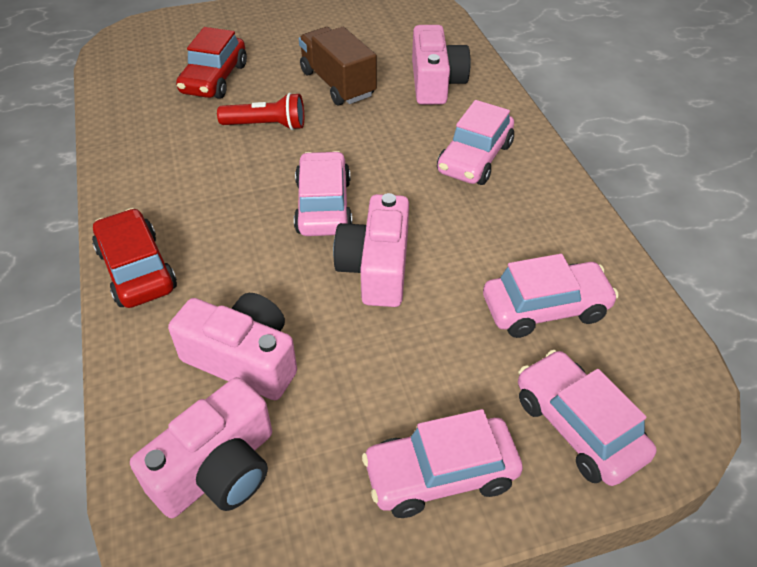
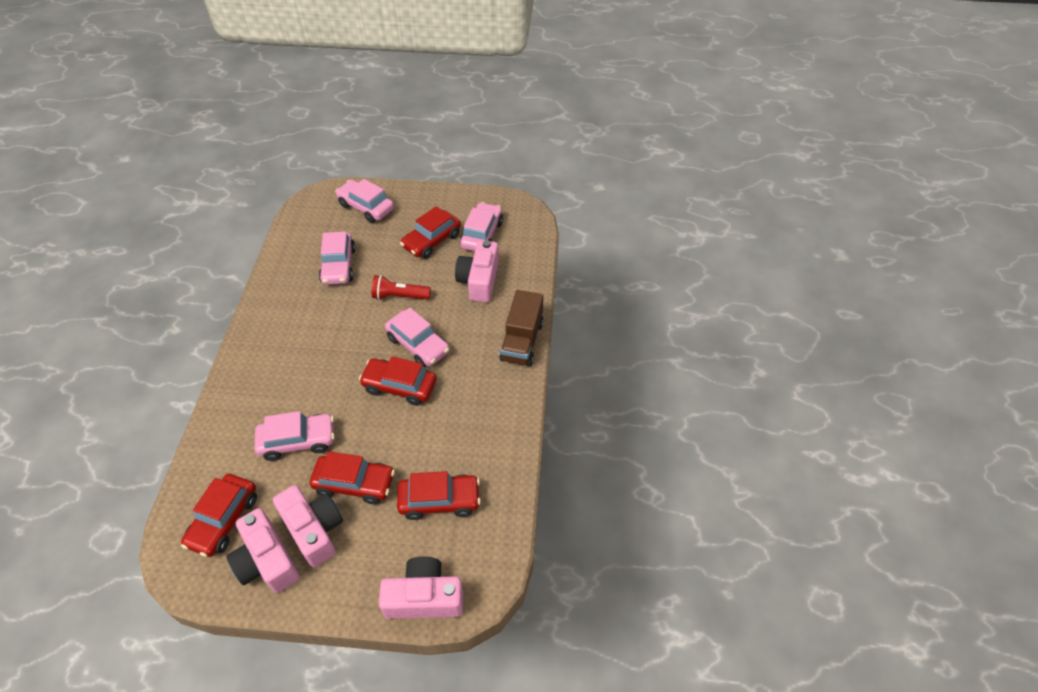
red car: [92,208,177,308] [176,27,247,99] = 2 -> [181,474,257,557] [310,452,395,505] [359,356,436,406] [397,471,481,520] [400,206,461,259] = 5

